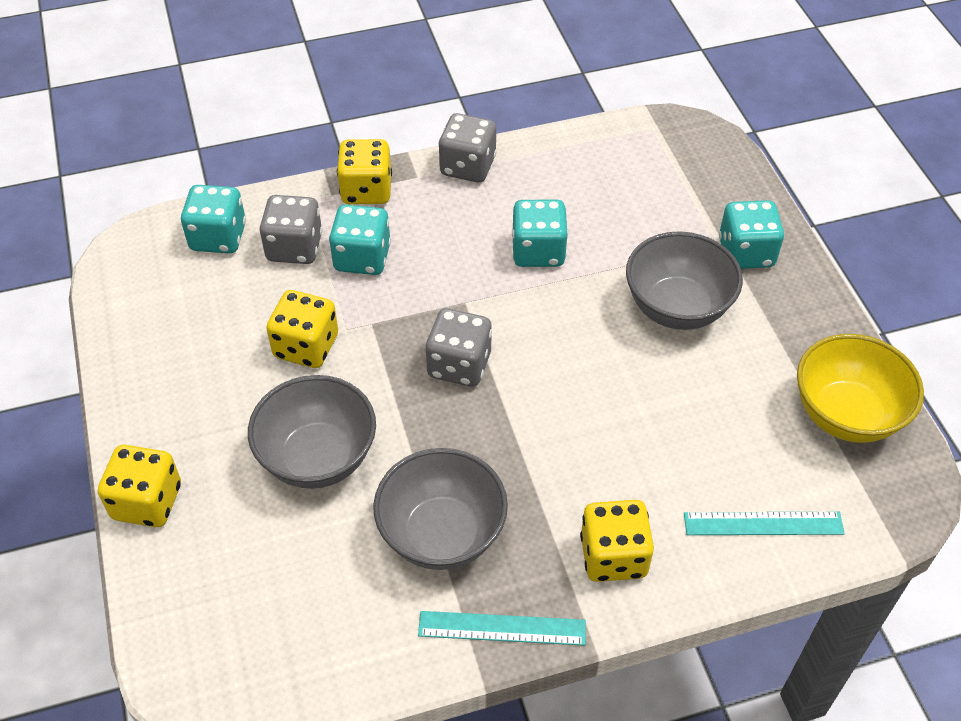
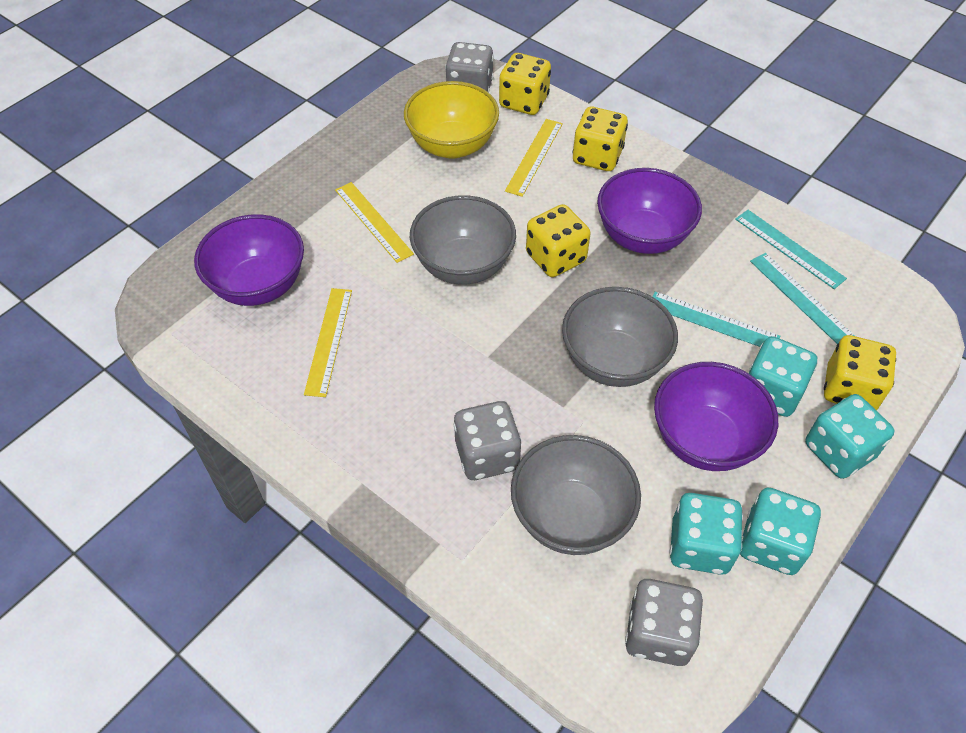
purple bowl: none = 0 -> [194,214,304,306] [597,168,702,254] [654,362,778,471] = 3
turquoise ruler: [418,611,586,646] [684,512,845,535] = 2 -> [652,292,780,347] [735,210,847,289] [750,253,855,344] = 3
yellow ruler: none = 0 -> [304,288,352,397] [335,182,414,263] [505,119,563,197] = 3

